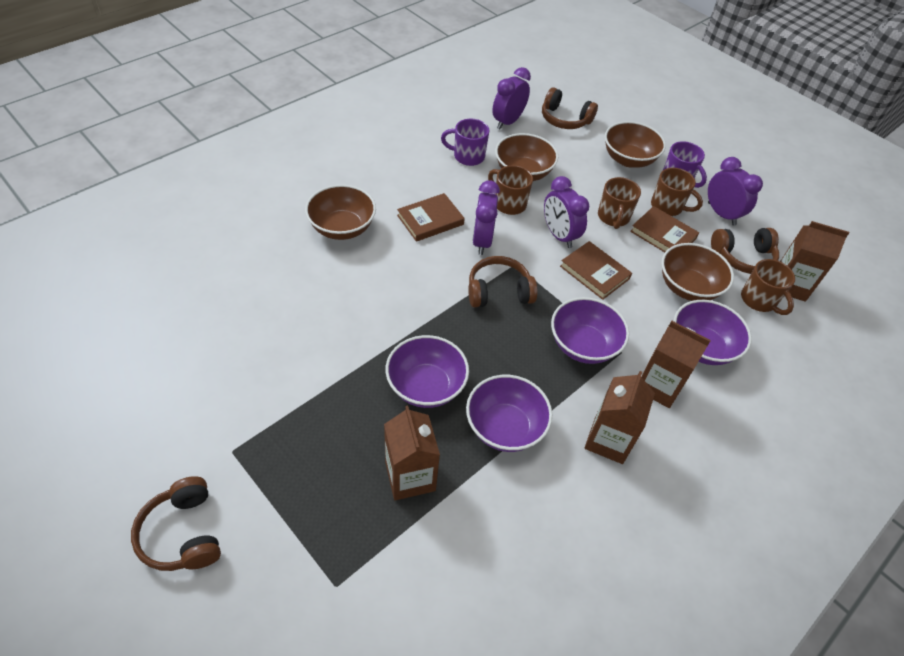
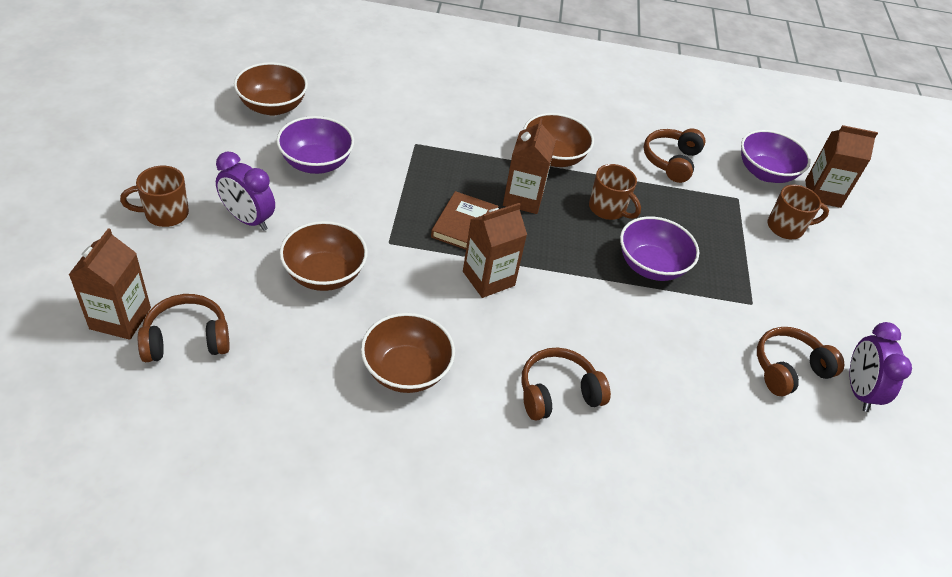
brown book: [397,193,465,242] [560,241,632,300] [630,206,699,252] = 3 -> [431,191,499,250] = 1
brown mug: [488,165,533,215] [598,177,641,229] [651,168,703,216] [741,259,795,315] = 4 -> [120,166,189,227] [589,164,641,220] [768,185,829,239] = 3
purple bowl: [386,335,469,408] [466,375,552,452] [551,297,629,364] [674,300,752,365] = 4 -> [276,116,354,174] [620,216,699,281] [741,130,811,183] = 3
purple clock: [472,180,500,255] [492,67,531,129] [544,176,589,248] [708,157,763,226] = 4 -> [216,152,275,231] [850,322,912,412] = 2
purple mug: [441,119,489,166] [663,141,707,188] = 2 -> none = 0

